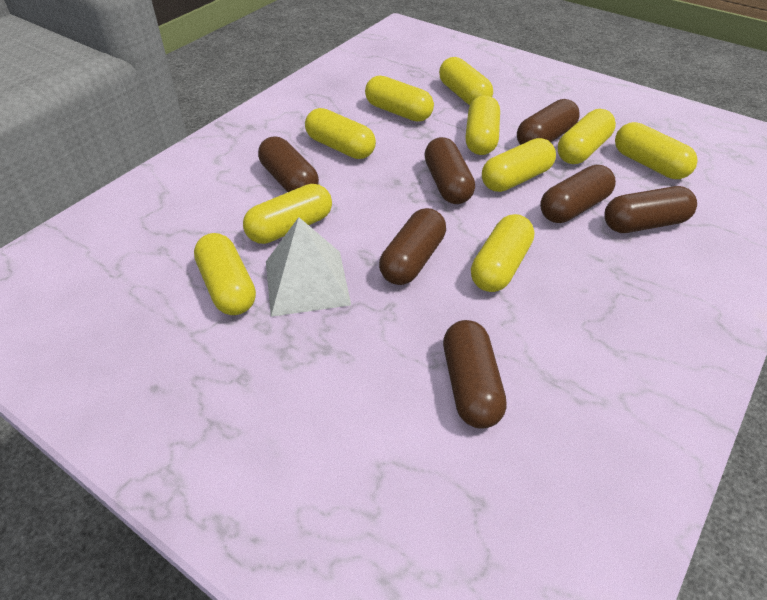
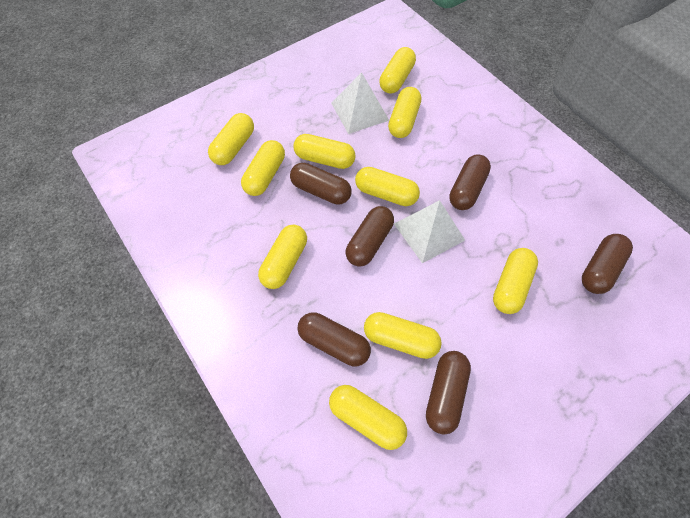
brown capsule: [258,136,319,192] [379,208,446,285] [424,137,475,204] [443,320,507,429] [517,99,580,145] [540,165,616,223] [604,186,697,233] = 7 -> [290,163,352,205] [298,312,371,366] [345,206,394,267] [426,351,471,435] [449,154,491,210] [582,234,633,294] = 6
white pyramid: [266,217,351,317] = 1 -> [331,72,389,134] [394,200,465,263] = 2

